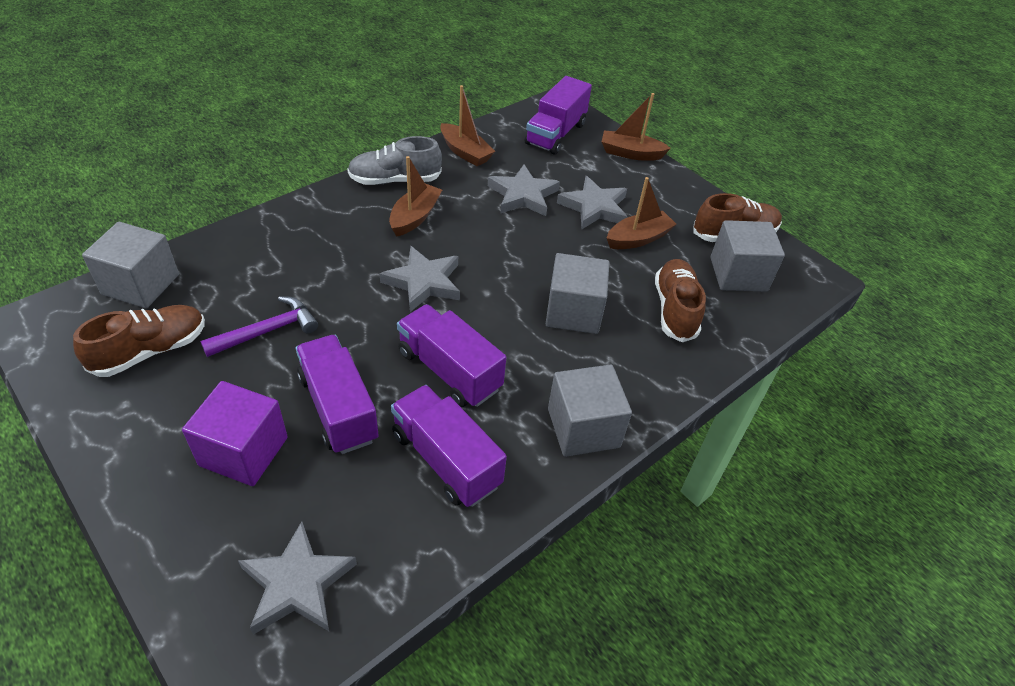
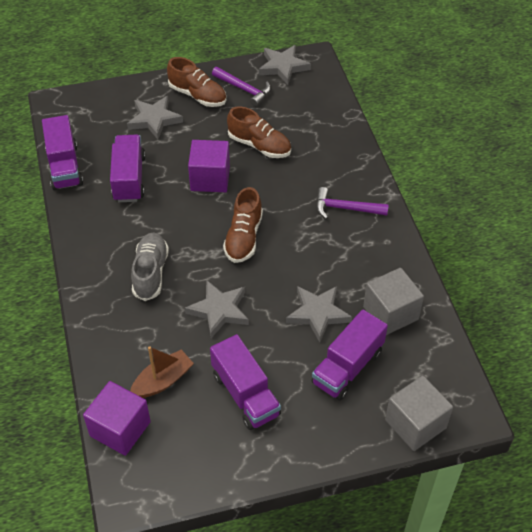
brown boat: [389,156,442,236] [440,85,495,166] [602,93,671,161] [607,177,677,249] = 4 -> [130,346,194,398] = 1
grey cube: [82,222,179,308] [546,253,609,334] [548,365,632,457] [710,220,785,292] = 4 -> [363,268,424,335] [385,376,453,451] = 2
purple cube: [182,381,288,486] = 1 -> [83,381,151,456] [188,140,230,192] = 2
purple hammer: [200,296,318,357] = 1 -> [212,67,271,107] [316,187,389,219] = 2

